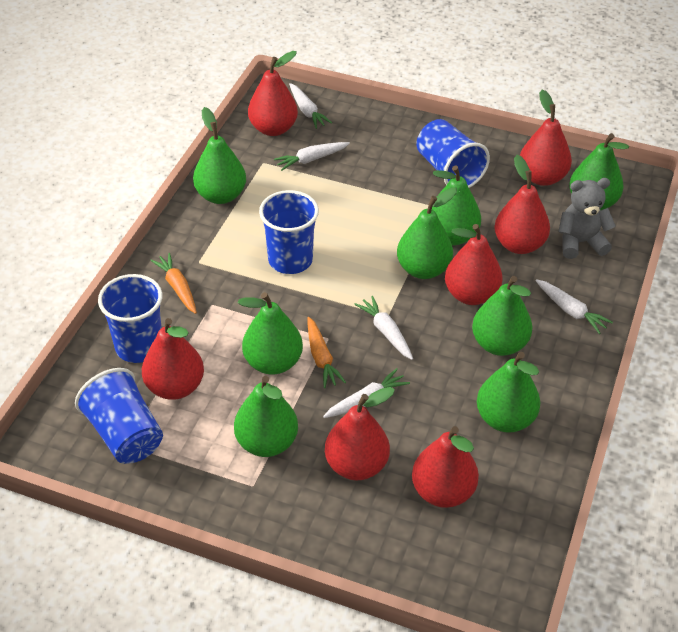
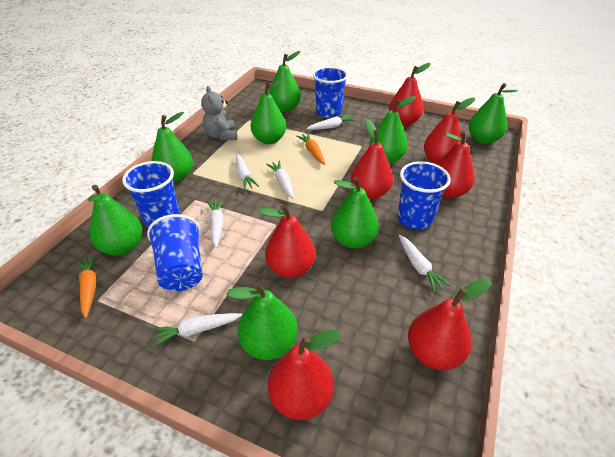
white carrot: [274,142,350,171] [289,83,332,129] [323,368,410,418] [354,296,413,360] [535,279,613,334] = 5 -> [152,313,242,347] [207,199,224,248] [236,153,259,190] [266,161,294,199] [306,114,356,130] [399,235,451,292] = 6

